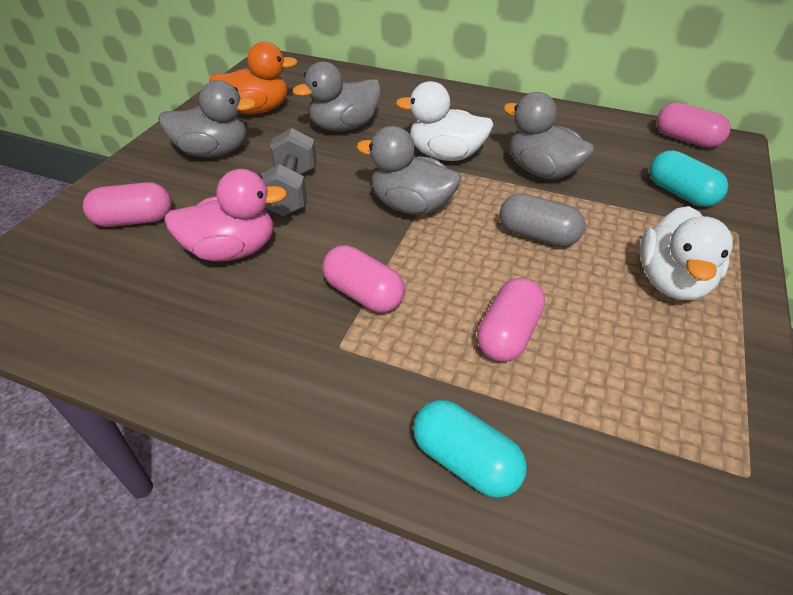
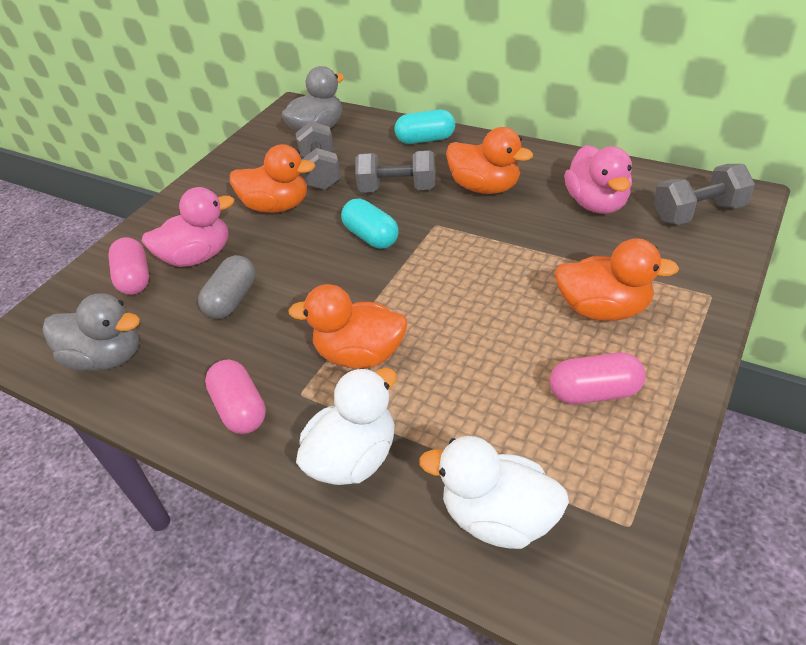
grey duck: [159,80,256,157] [293,61,381,131] [356,126,461,215] [503,92,595,179] = 4 -> [43,293,140,371] [282,66,344,132] = 2
grey dumbbell: [260,128,317,216] = 1 -> [295,121,341,190] [355,150,435,193] [654,164,755,225] = 3
orange duck: [209,41,298,114] = 1 -> [230,144,315,213] [288,284,407,369] [446,127,533,194] [555,238,679,321] = 4
pink capsule: [83,182,172,227] [323,245,405,313] [477,278,545,362] [657,102,731,148] = 4 -> [108,237,149,295] [205,359,266,434] [550,353,646,404] = 3
pink duck: [164,169,287,261] = 1 -> [142,187,234,267] [564,145,632,214] = 2

